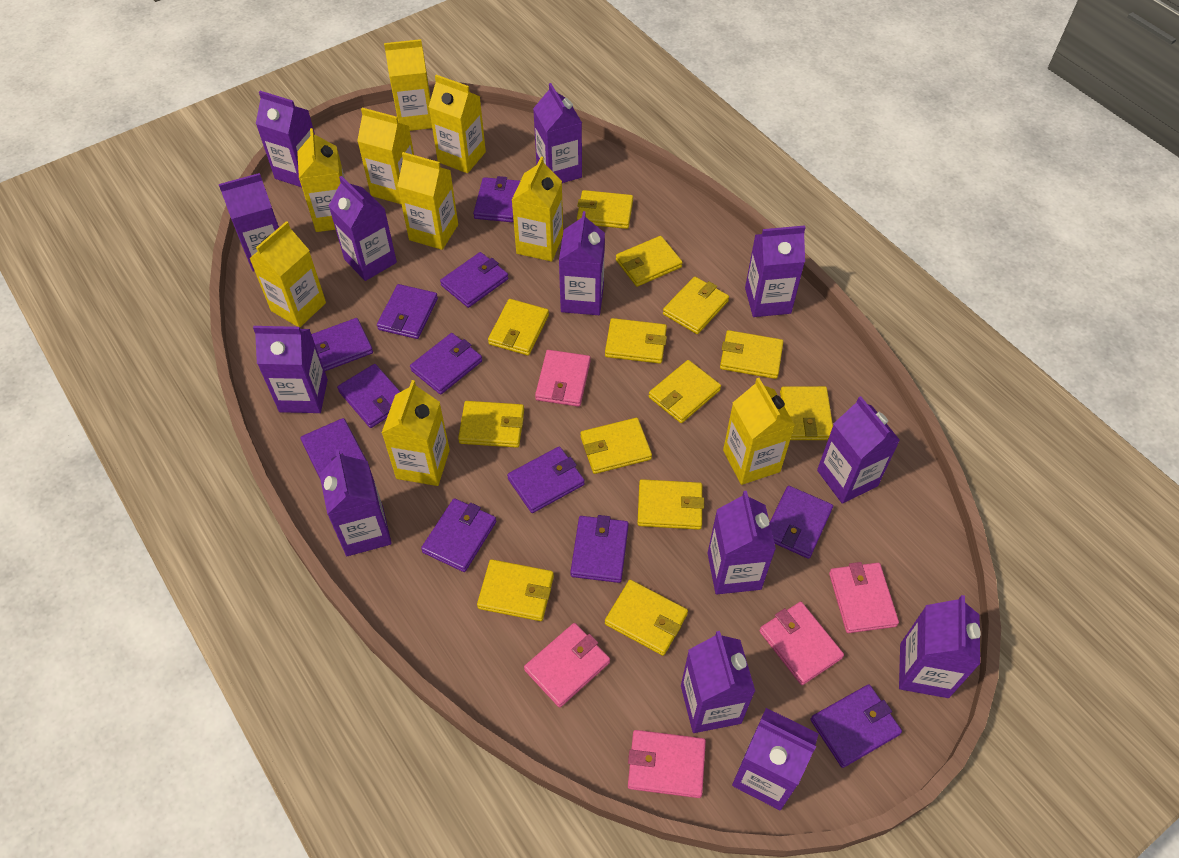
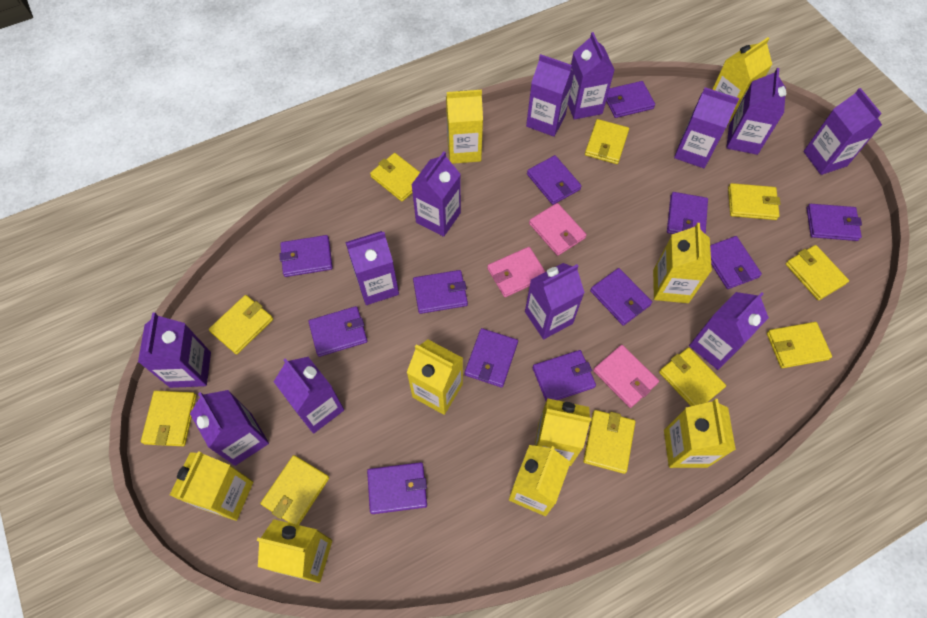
pink wallet: [524,623,610,707] [535,350,590,407] [628,730,706,798] [759,602,844,685] [829,562,899,633] = 5 -> [487,247,545,297] [529,203,587,256] [593,345,659,408] = 3
purple carton: [219,173,279,272] [253,326,328,413] [256,91,315,187] [319,450,392,556] [329,176,397,281] [533,83,582,183] [559,211,605,315] [681,631,755,733] [708,491,776,594] [732,708,819,810] [745,225,806,317] [817,396,900,504] [899,595,981,698] = 13 -> [138,312,211,388] [190,390,269,466] [274,357,344,434] [345,231,399,305] [411,151,461,237] [525,263,585,339] [526,54,575,137] [568,32,614,120] [674,87,739,168] [689,292,769,370] [726,68,786,155] [803,88,882,175] = 12
yellow wallet: [458,401,524,448] [477,559,554,621] [488,299,549,356] [577,190,633,229] [581,418,652,474] [605,318,667,364] [605,580,688,656] [616,236,683,287] [637,479,704,530] [649,360,721,423] [663,276,729,334] [720,330,783,379] [780,386,833,440] = 13 -> [141,391,197,446] [209,295,273,354] [260,455,329,525] [370,153,420,202] [583,410,635,474] [585,119,629,164] [659,347,726,406] [728,183,780,220] [767,322,832,368] [786,245,849,300] = 10

